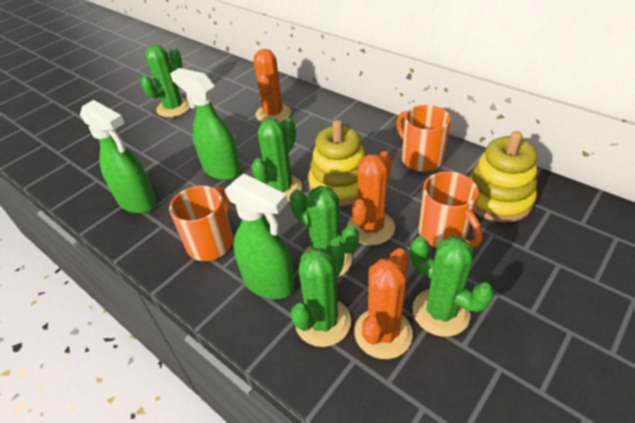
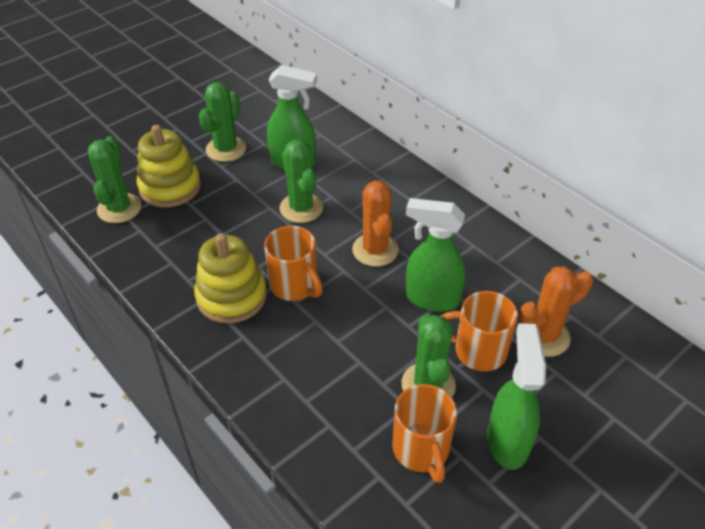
green cactus: [141,45,190,117] [251,118,302,202] [290,186,359,277] [291,239,351,347] [410,236,494,337] = 5 -> [88,136,142,223] [199,82,246,162] [280,139,323,223] [402,314,456,397] = 4
orange cactus: [254,49,291,122] [347,151,395,245] [354,248,413,359] = 3 -> [352,180,399,267] [520,266,593,357] = 2

